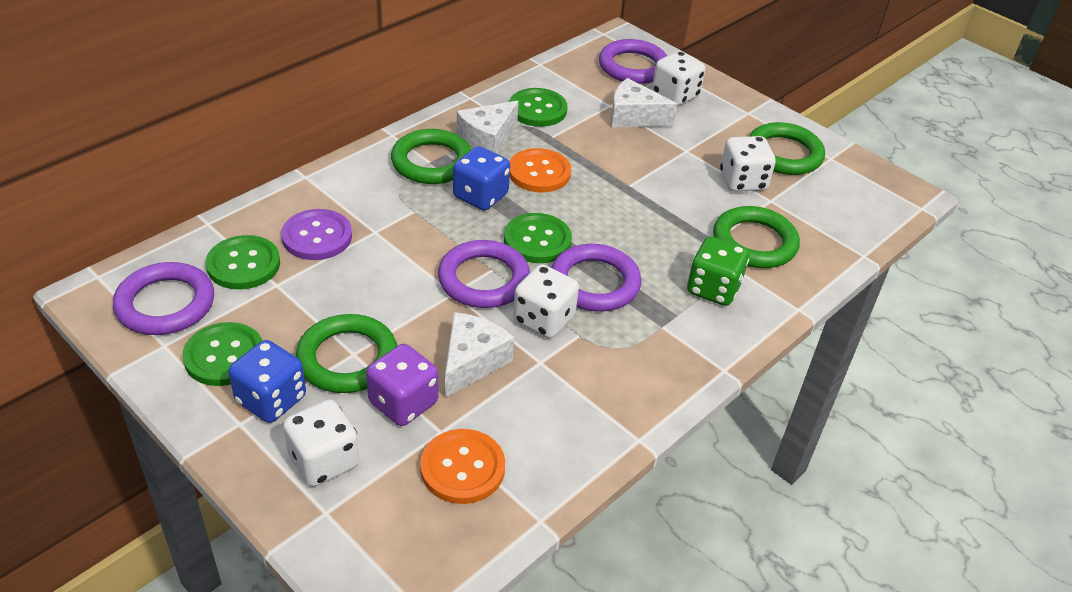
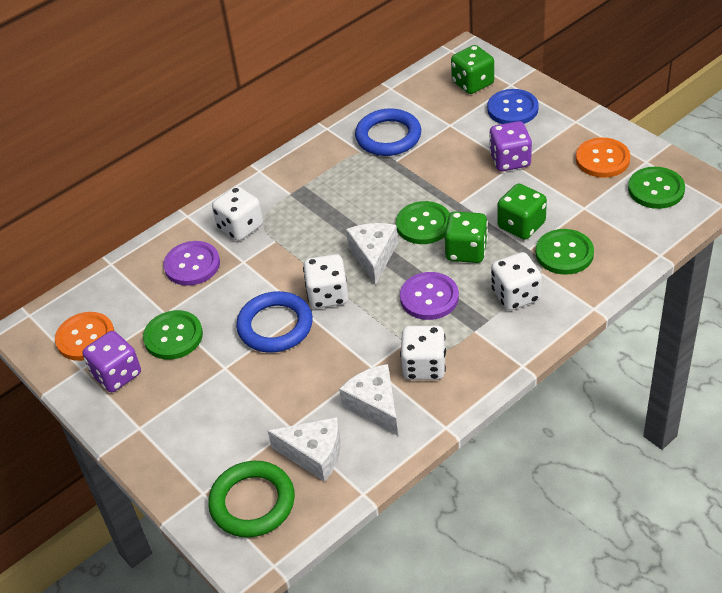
blue button: none = 0 -> [487,89,539,124] = 1
blue dice: [228,340,306,423] [453,146,510,210] = 2 -> none = 0
blue ring: none = 0 -> [236,291,313,353] [355,108,421,156] = 2
green dice: [687,236,749,306] = 1 -> [444,211,488,263] [451,45,494,94] [497,184,547,240] = 3
green ring: [296,314,397,393] [391,129,471,184] [713,206,800,268] [749,122,825,175] = 4 -> [208,461,295,538] = 1
purple button: [281,209,352,260] = 1 -> [163,241,220,286] [400,272,459,320] = 2
purple dice: [366,344,438,426] = 1 -> [82,331,141,392] [489,121,532,171] = 2
purple ring: [113,262,214,335] [438,240,530,308] [551,244,641,312] [599,39,667,84] = 4 -> none = 0

